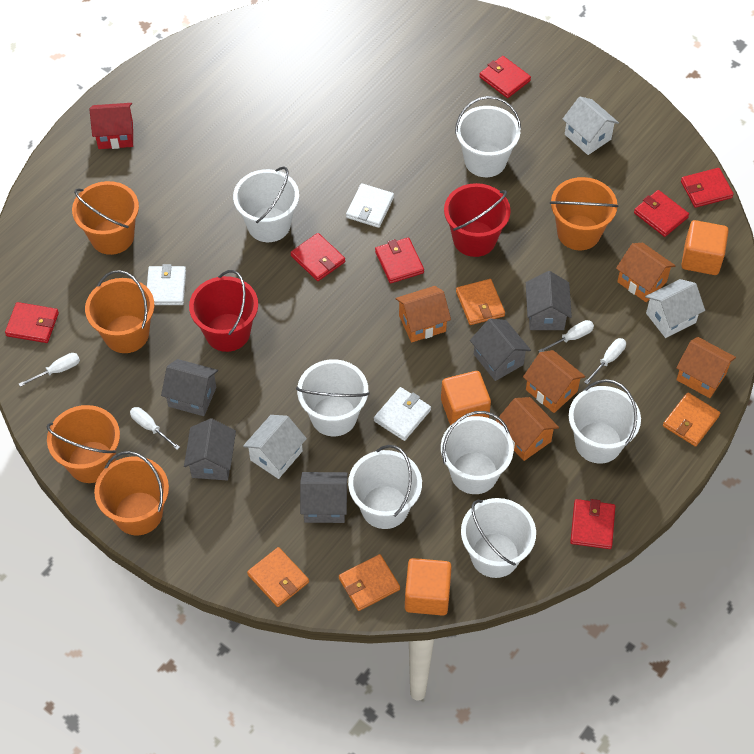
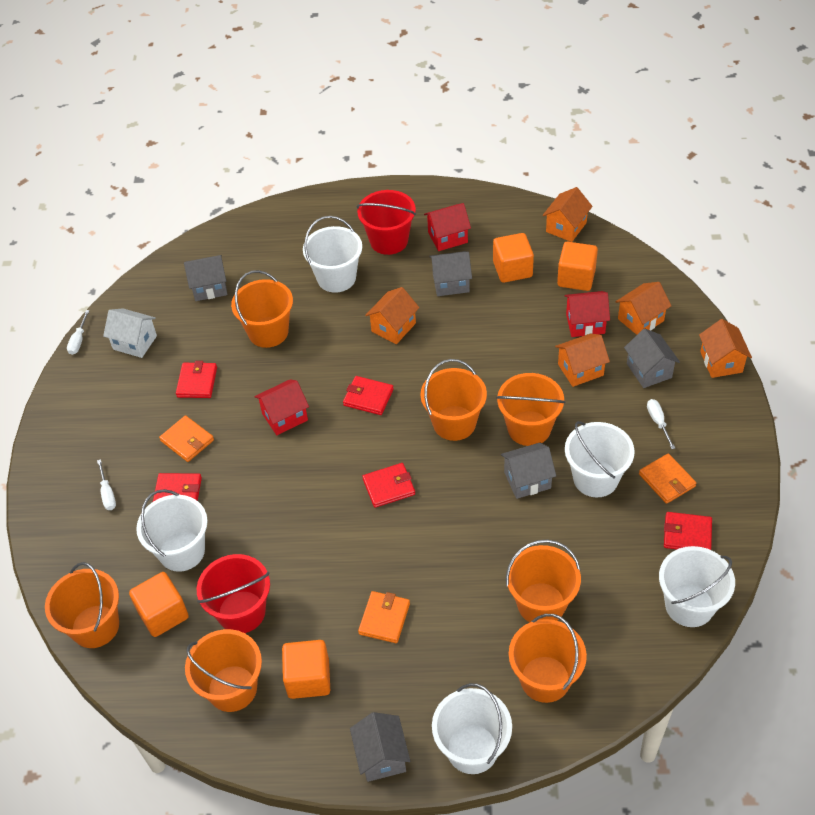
orange bucket: [47,405,120,483] [72,181,139,255] [85,270,154,353] [94,451,169,535] [550,177,618,250] = 5 -> [45,562,119,648] [185,629,262,712] [231,270,293,348] [421,359,487,441] [496,373,565,446] [506,539,581,622] [509,614,587,703] = 7
orange cube: [405,558,452,616] [441,371,491,426] [681,220,729,275] = 3 -> [129,572,189,637] [282,640,330,699] [493,233,534,283] [557,242,598,291] = 4
orange wallet: [247,547,309,607] [339,554,400,611] [456,279,505,325] [663,392,720,447] = 4 -> [159,415,214,462] [358,591,410,643] [639,453,696,504] = 3
red house: [89,103,133,149] = 1 -> [255,379,309,435] [424,203,471,251] [564,291,610,337] = 3
red wallet: [5,302,59,343] [290,233,345,281] [375,237,424,283] [479,56,531,98] [570,499,616,549] [634,190,689,237] [681,168,734,208] = 7 -> [153,473,202,502] [176,361,217,398] [343,376,394,415] [362,463,415,508] [664,512,712,550] = 5
white bucket: [233,166,299,242] [296,359,370,436] [348,445,422,529] [441,411,514,494] [455,96,521,177] [461,498,536,578] [569,379,641,464] = 7 -> [136,489,208,572] [303,216,362,293] [432,683,512,774] [565,421,635,497] [659,546,735,627] = 5
white house: [243,415,307,479] [563,96,619,155] [645,279,705,338] = 3 -> [103,308,157,358] = 1
white screwdriver: [19,353,80,387] [130,407,180,450] [538,320,594,352] [584,338,626,385] = 4 -> [67,310,90,355] [97,459,116,510] [647,399,675,449] = 3
white wallet: [147,264,186,305] [346,183,394,228] [374,387,431,441] = 3 -> none = 0

